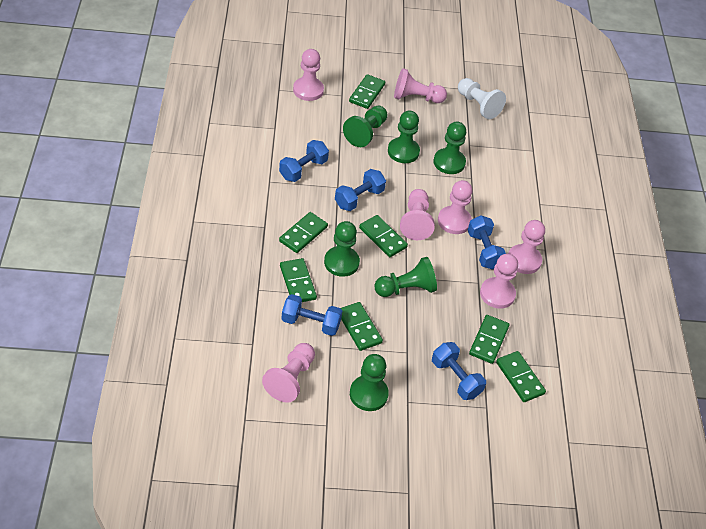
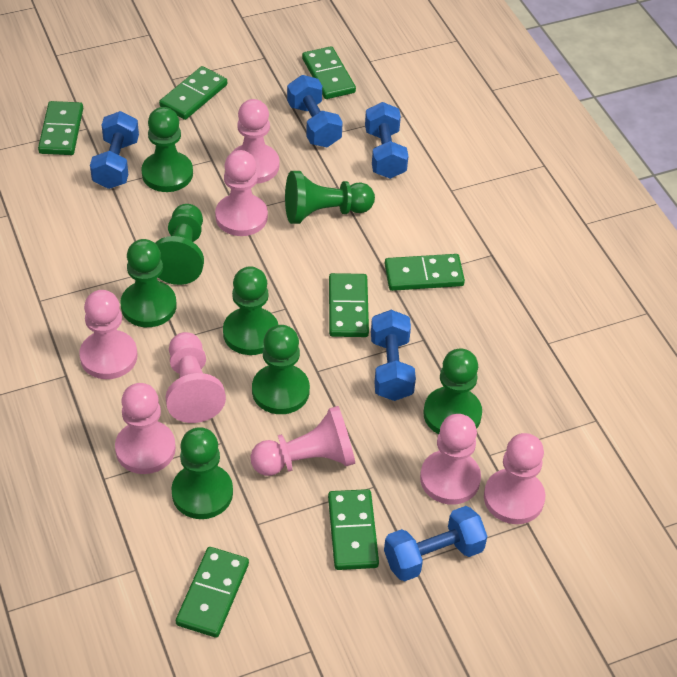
green pawn: [324,221,360,277] [343,106,388,147] [350,354,389,411] [374,257,437,297] [388,111,420,163] [433,122,466,174] = 6 -> [120,239,176,327] [141,107,193,192] [155,204,204,285] [171,427,233,519] [223,266,279,355] [252,325,310,414] [285,171,375,224] [423,348,482,434] = 8
pink pawn: [262,343,315,403] [293,49,324,101] [394,68,447,103] [400,189,435,240] [438,180,473,234] [480,254,518,309] [508,220,545,274] = 7 -> [79,290,137,379] [115,383,176,474] [166,332,226,423] [215,150,268,236] [231,99,279,184] [250,406,355,476] [420,414,481,505] [484,433,546,524] = 8
white pawn: [458,78,506,119] = 1 -> none = 0

